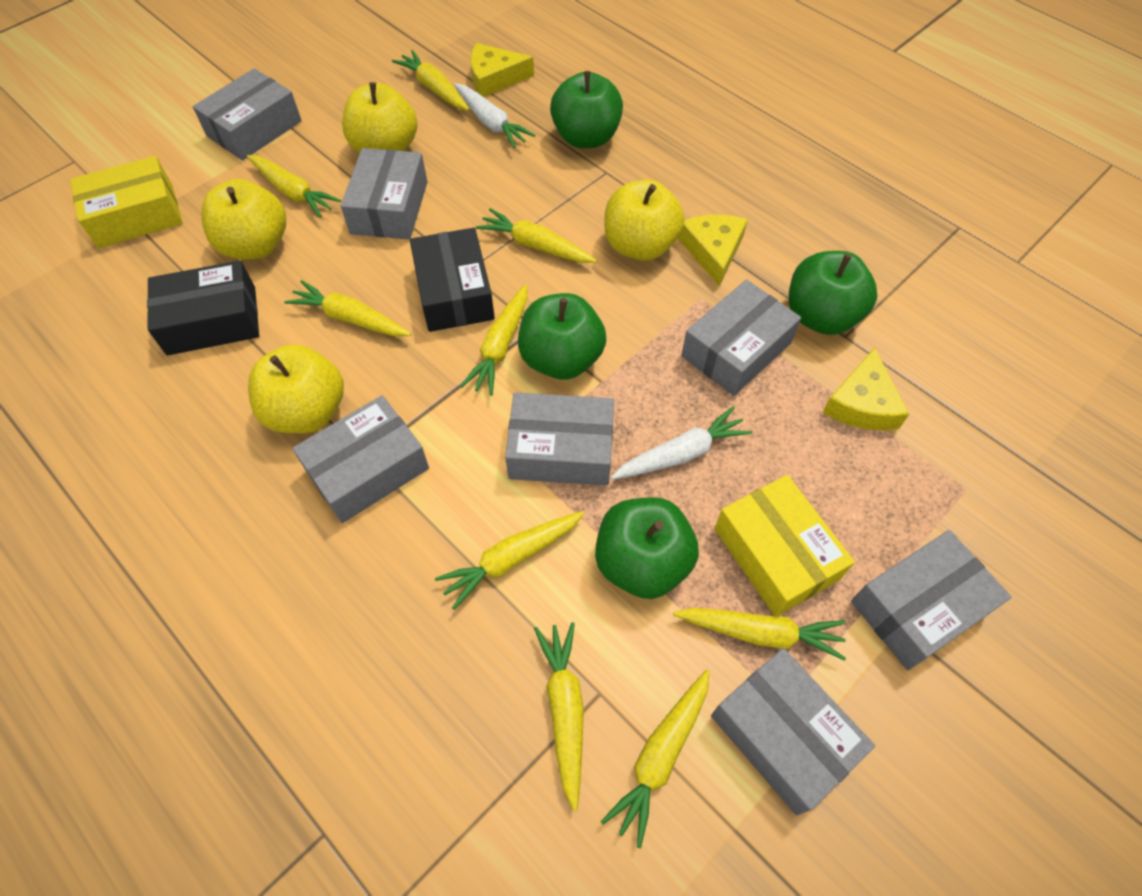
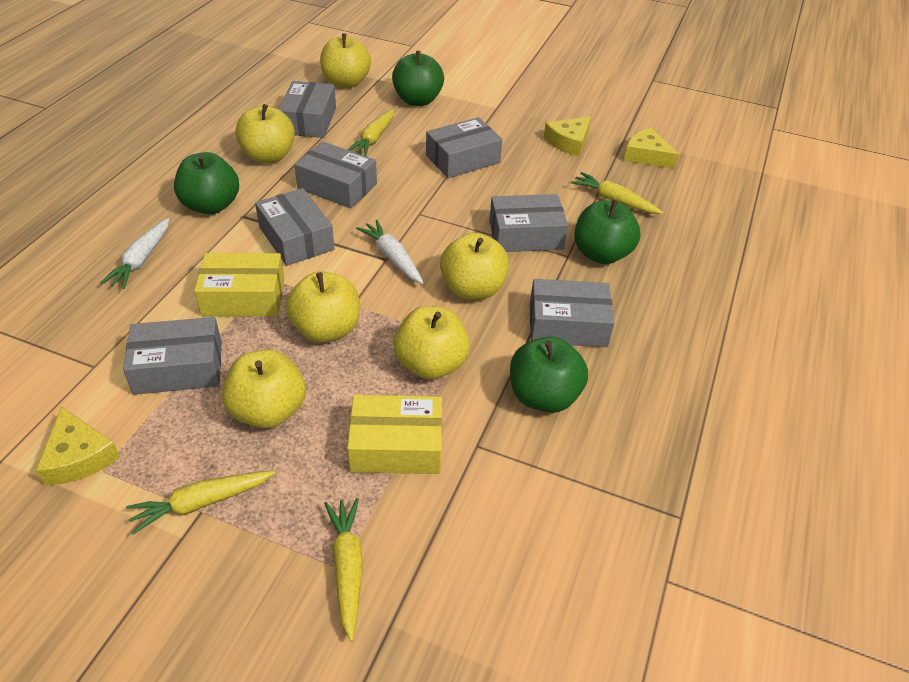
black box: [147,261,259,355] [410,228,495,332] = 2 -> none = 0
yellow apple: [201,179,286,260] [248,344,344,433] [342,82,417,153] [604,180,685,261] = 4 -> [222,349,306,429] [235,104,295,163] [286,271,360,343] [320,33,371,88] [393,306,470,380] [440,233,509,300] = 6
yellow carrot: [247,155,341,218] [284,280,411,337] [392,50,469,111] [435,511,584,610] [460,285,527,396] [476,208,597,263] [534,622,584,811] [601,670,710,848] [673,608,846,661] = 9 -> [126,471,275,535] [324,498,363,642] [347,109,394,156] [571,172,663,214] = 4

